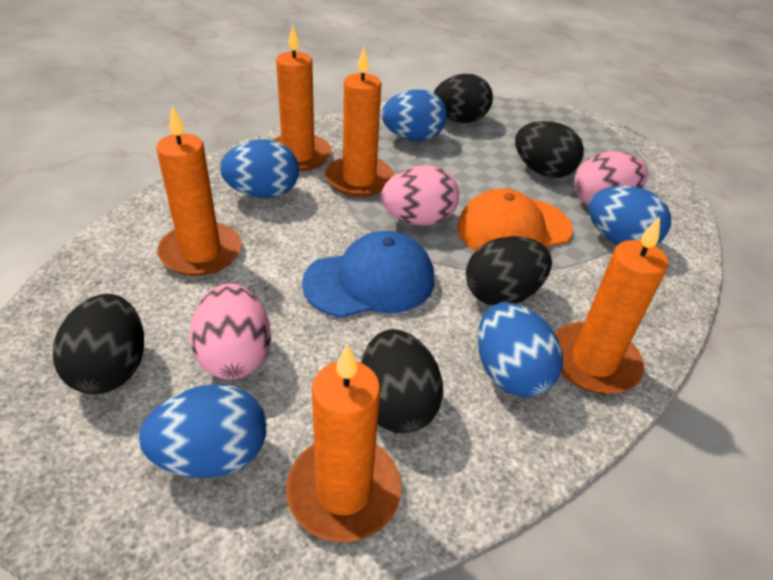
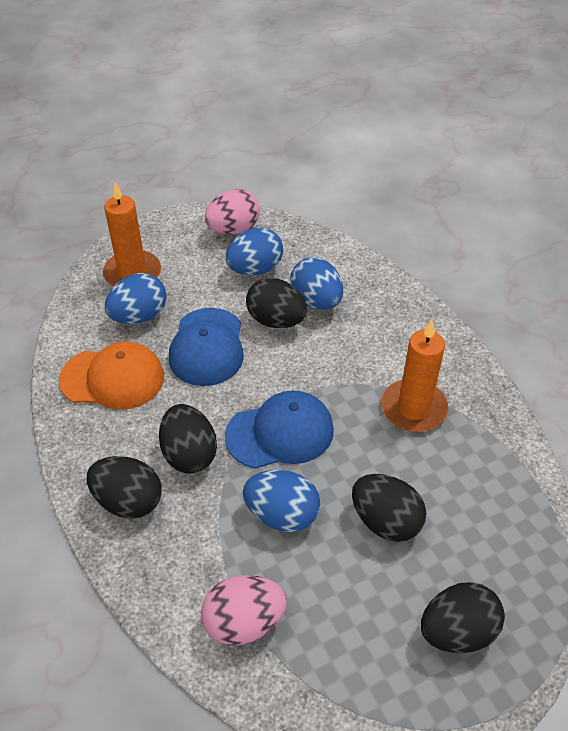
blue cap: [302,231,434,318] = 1 -> [169,308,244,386] [225,391,334,469] = 2
blue egg: [139,384,267,478] [220,139,299,198] [382,89,447,141] [477,302,563,397] [588,186,671,246] = 5 -> [105,273,167,324] [226,227,283,275] [243,470,320,532] [290,257,343,310] = 4
orange candle: [156,106,241,276] [272,25,331,171] [286,344,401,542] [325,47,394,197] [555,217,668,394] = 5 -> [103,182,161,286] [381,320,448,432] = 2
pink egg: [190,284,271,379] [381,165,459,226] [574,151,648,205] = 3 -> [201,575,287,645] [205,189,260,235] = 2

